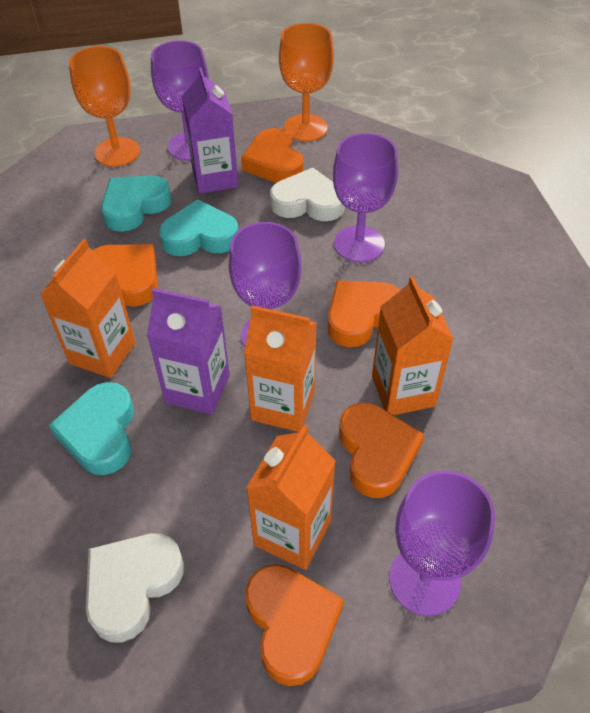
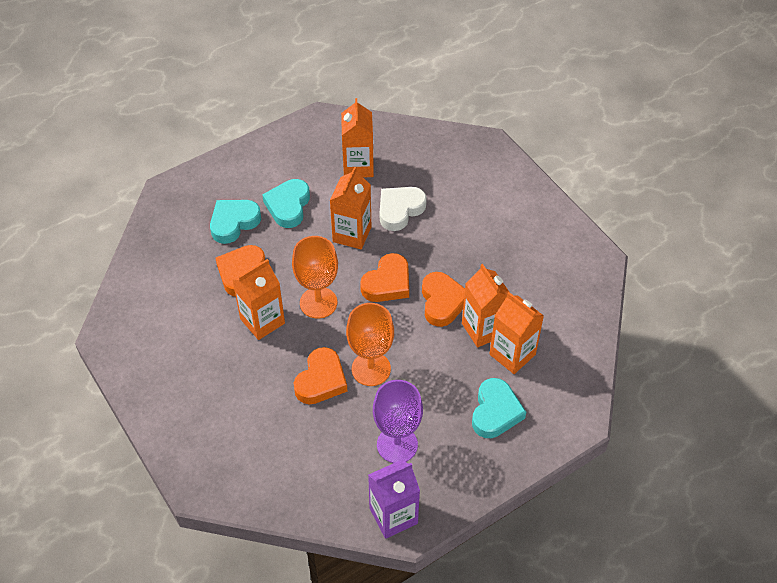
orange carton: [40,239,136,378] [244,305,317,432] [246,425,336,570] [372,276,454,415] = 4 -> [232,259,285,340] [330,167,371,249] [341,98,374,177] [462,264,509,348] [490,292,544,374] = 5
orange heart: [93,244,158,307] [241,128,303,183] [245,564,344,686] [328,280,400,347] [339,403,424,498] = 5 -> [215,245,265,297] [294,347,347,404] [360,253,409,302] [422,272,465,327] = 4
purple carton: [147,288,230,415] [182,67,238,194] = 2 -> [368,459,420,539] = 1
purple goblet: [151,40,209,161] [229,222,302,347] [333,133,398,262] [389,470,495,616] = 4 -> [373,380,423,463] = 1
white heart: [86,534,184,642] [270,168,345,221] = 2 -> [380,187,427,231] = 1

